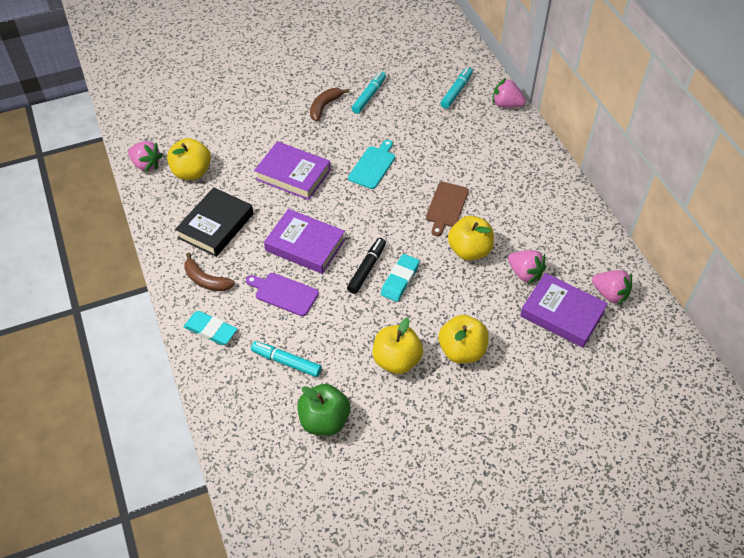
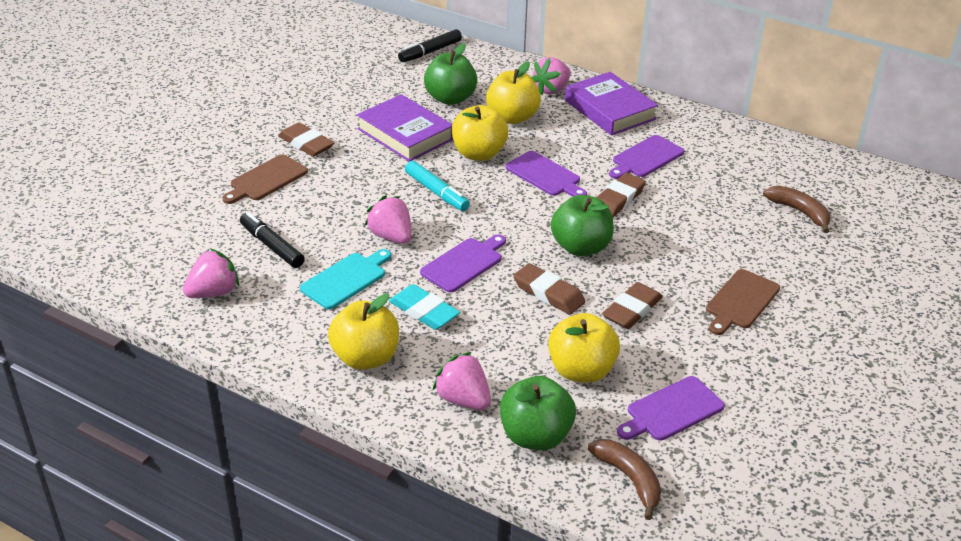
black book: [175,187,254,257] = 1 -> none = 0
black marker: [347,238,386,294] = 1 -> [240,212,305,268] [398,29,462,62] = 2
brown cutting board: [426,182,469,236] = 1 -> [222,154,308,204] [706,269,780,335] = 2
brown eraser: none = 0 -> [278,123,334,157] [513,263,586,315] [596,173,646,217] [602,282,663,329] = 4
green apple: [298,384,350,436] = 1 -> [424,43,477,105] [500,376,576,450] [551,195,614,256] = 3
purple book: [254,141,331,200] [264,209,345,274] [520,273,608,348] = 3 -> [357,94,453,162] [565,72,658,135] = 2
purple cutting board: [246,273,319,316] = 1 -> [420,235,506,293] [505,151,587,197] [609,135,684,179] [617,376,725,441] = 4
turquoise eraser: [184,311,237,345] [381,254,420,302] = 2 -> [389,284,460,330] = 1
turquoise marker: [251,341,322,377] [351,71,386,114] [440,67,473,109] = 3 -> [405,161,470,211] = 1

